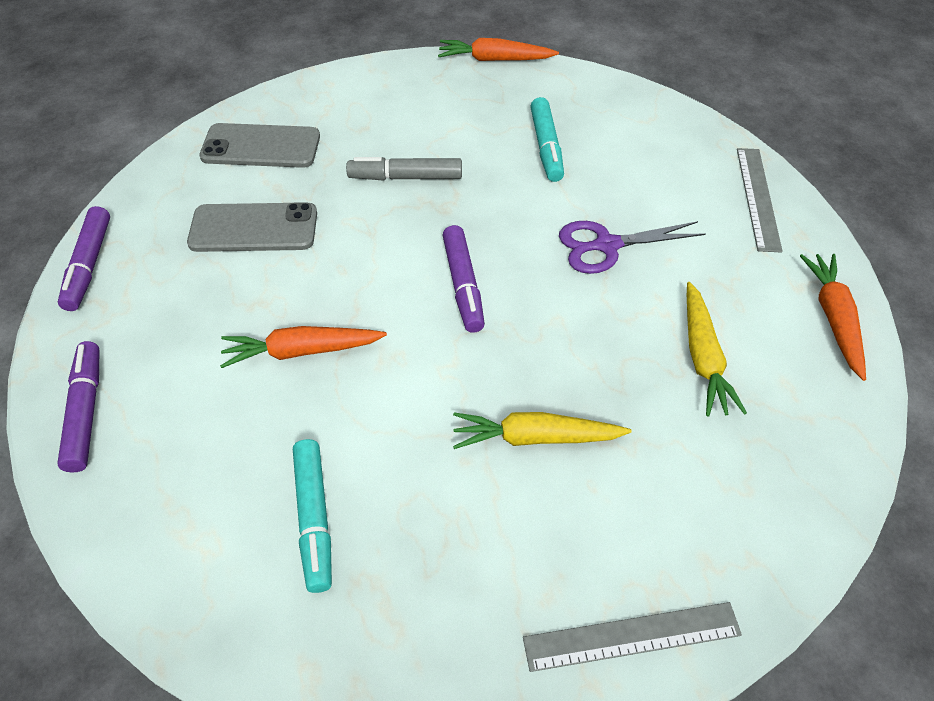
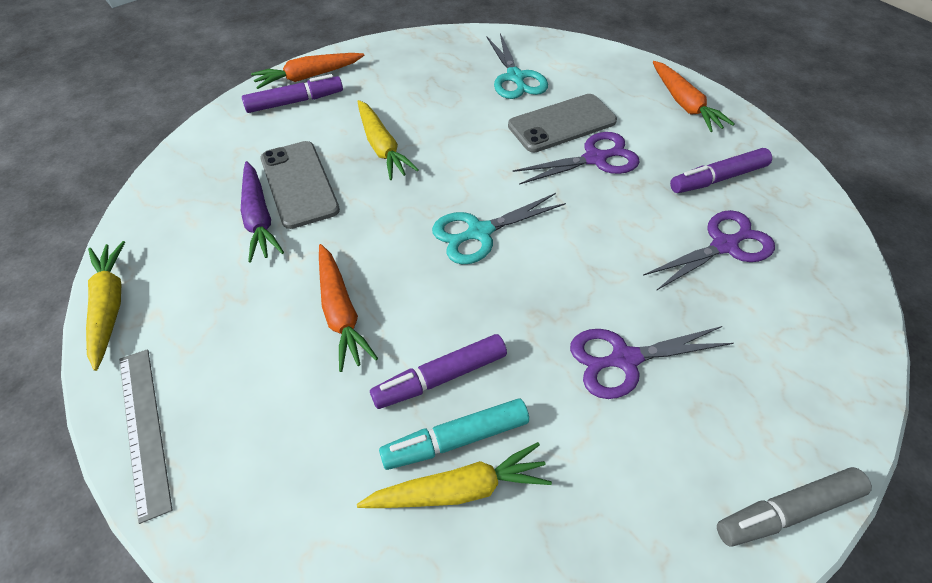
grey ruler: [523,602,742,672] [737,148,783,253] = 2 -> [119,349,172,524] = 1
purple carrot: none = 0 -> [241,161,284,262] = 1
purple scissors: [559,221,706,274] = 1 -> [512,132,640,185] [570,326,734,399] [643,210,775,291] = 3
turquoise marker: [293,439,332,593] [530,97,564,182] = 2 -> [379,398,529,470] = 1
turquoise scissors: none = 0 -> [432,193,566,264] [486,33,548,99] = 2
yellow carrot: [453,412,632,449] [687,282,747,417] = 2 -> [86,241,125,371] [357,100,419,180] [357,442,552,508] = 3

